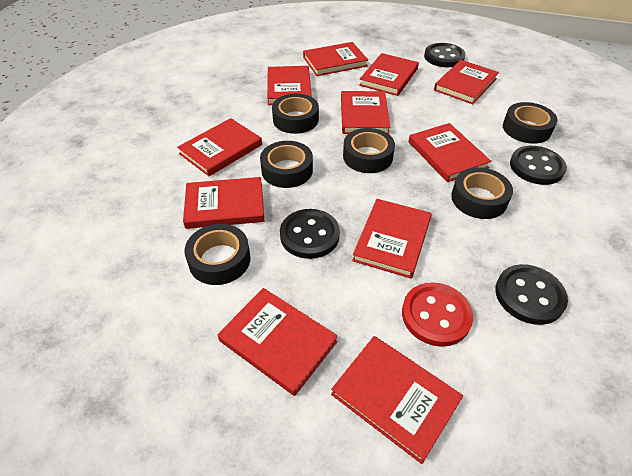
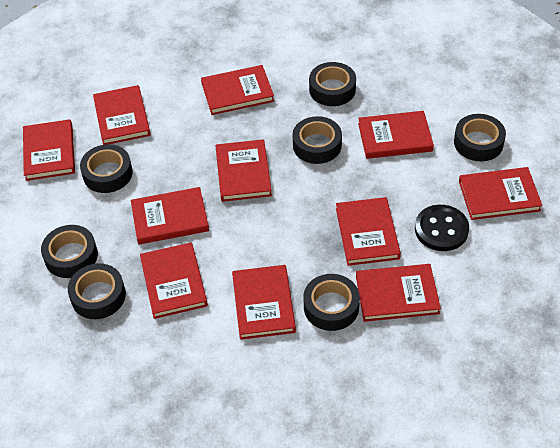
black button: [280,209,340,259] [424,43,466,67] [495,264,568,325] [510,146,567,185] = 4 -> [415,205,469,251] = 1
black tape: [185,224,251,285] [260,141,313,188] [272,94,319,134] [343,128,395,173] [451,167,513,219] [503,102,558,144] = 6 -> [41,225,98,278] [68,263,126,319] [80,144,133,193] [293,116,342,164] [303,274,360,331] [309,62,356,106] [454,114,506,161] = 7
red button: [402,282,473,347] = 1 -> none = 0

